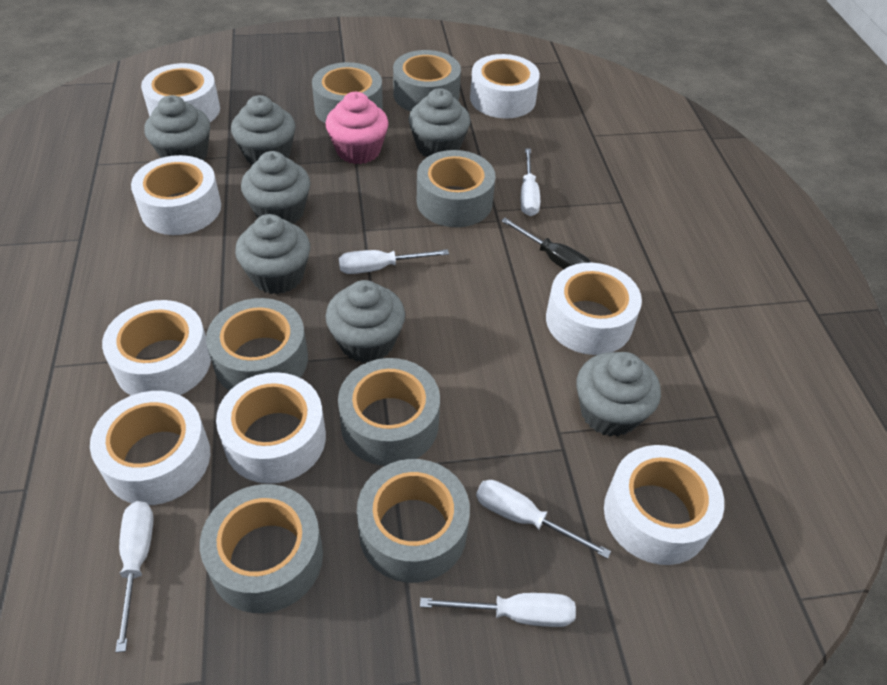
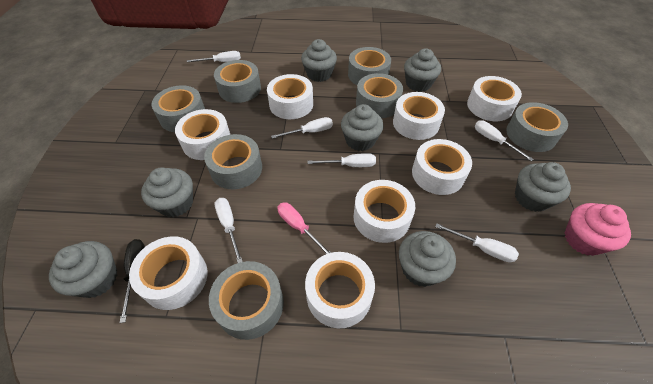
pink screwdriver: none = 0 -> [277,202,331,254] = 1
white screwdriver: [115,501,154,653] [339,249,449,274] [420,593,576,627] [476,480,611,559] [521,148,540,216] = 5 -> [187,51,241,62] [214,198,243,263] [271,117,333,139] [307,153,376,167] [435,223,519,263] [475,120,534,161] = 6

